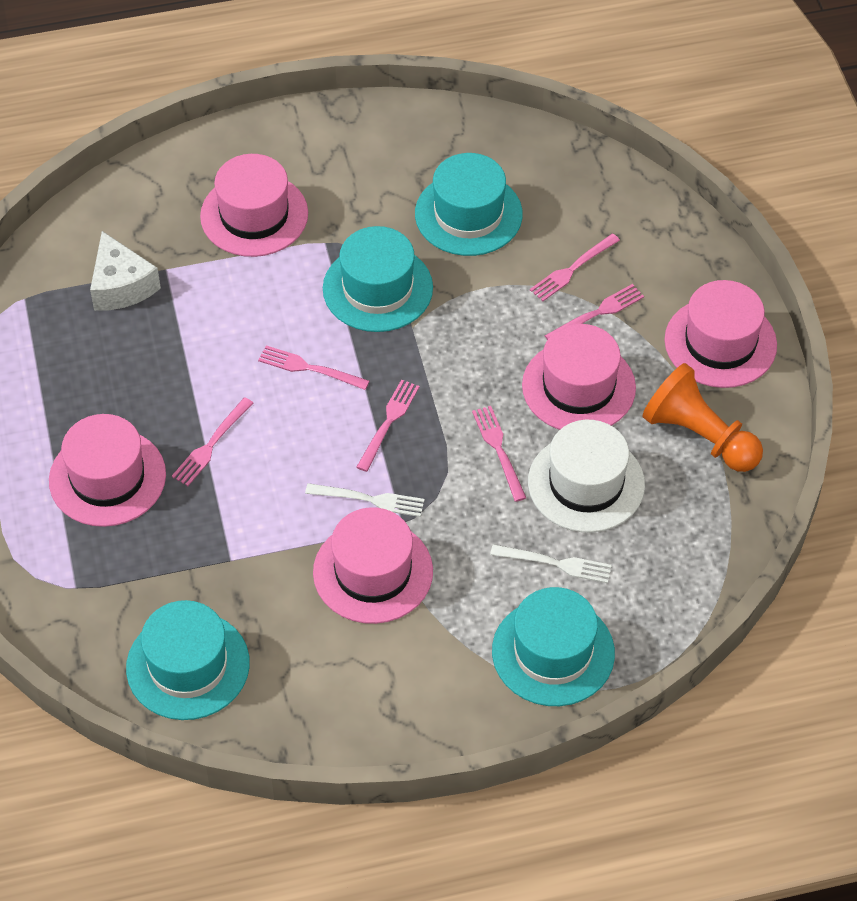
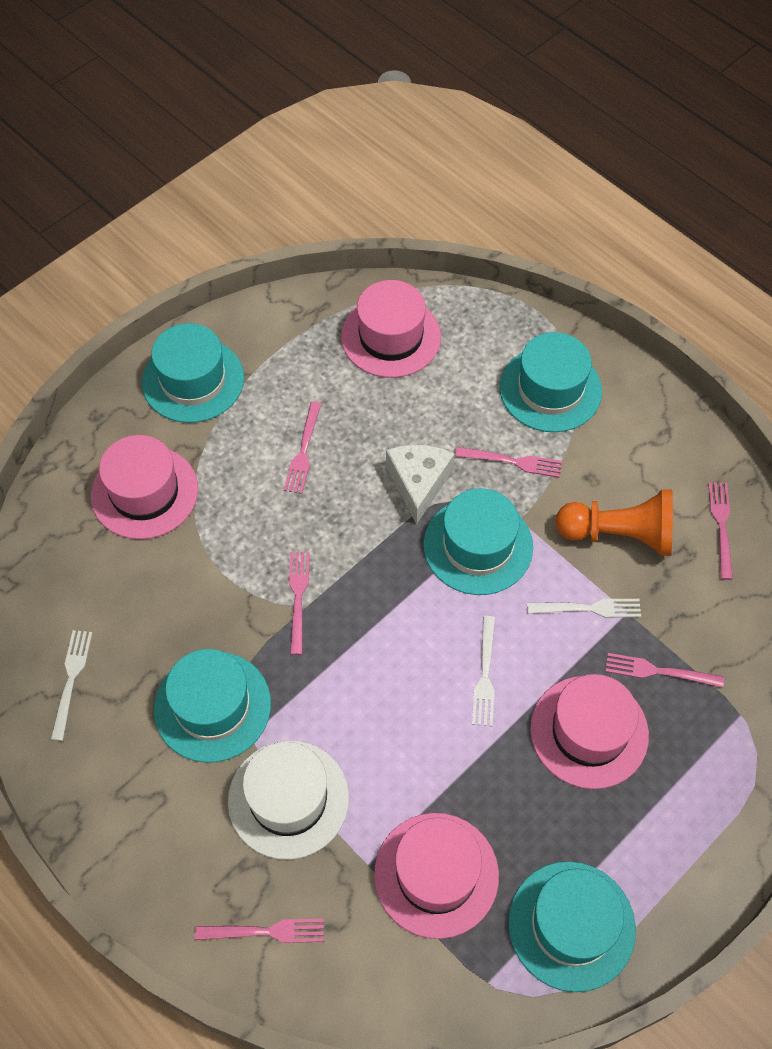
pink hat: [49,414,166,527] [200,154,308,257] [313,507,433,624] [522,324,636,430] [664,280,777,388] = 5 -> [91,435,198,539] [341,280,441,378] [374,813,499,939] [530,674,649,789] = 4
turquoise hat: [126,600,250,720] [323,226,433,332] [415,153,523,256] [492,587,615,706] = 4 -> [142,323,244,423] [154,649,271,763] [423,488,533,595] [500,332,602,432] [508,861,636,992] = 5
white fork: [305,483,425,517] [490,544,612,583] = 2 -> [51,630,92,741] [472,616,495,726] [527,599,641,618] = 3

